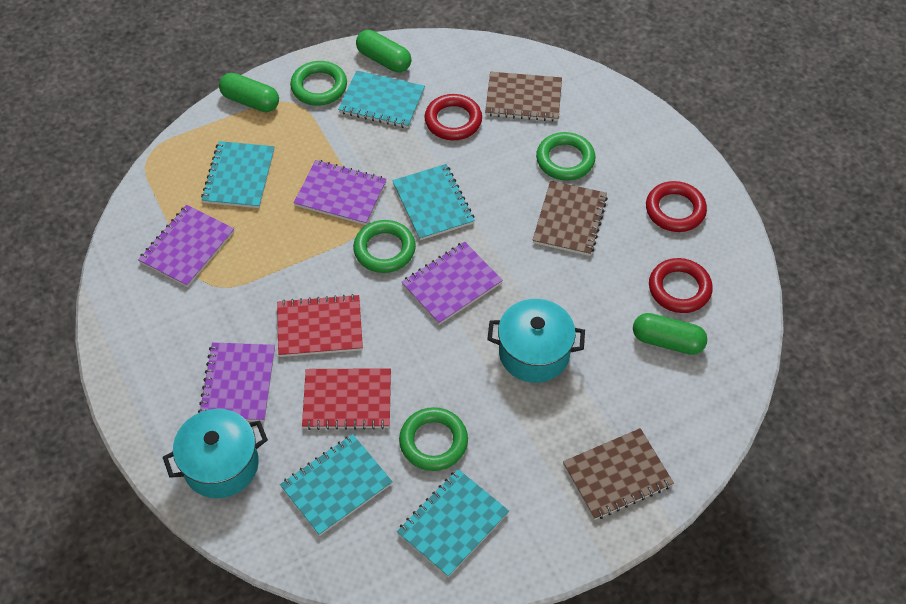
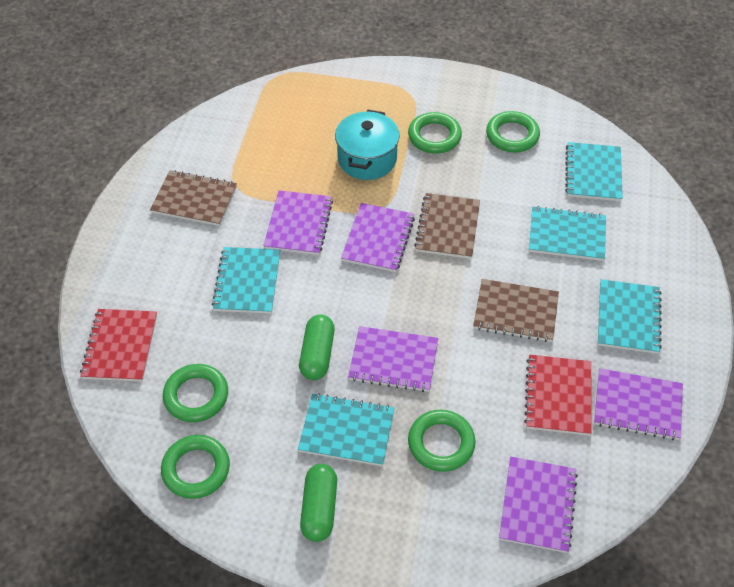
green capsule: [219,73,279,112] [356,30,412,72] [633,313,707,355] = 3 -> [299,314,335,380] [300,464,337,542] = 2
green ring: [290,61,347,106] [353,220,416,273] [399,407,468,471] [536,132,595,181] = 4 -> [161,435,230,499] [163,364,228,422] [408,112,462,154] [408,410,476,472] [486,111,540,153] = 5
purple notebook: [138,205,234,287] [198,342,275,422] [294,160,387,225] [402,241,503,325] = 4 -> [263,190,333,255] [341,203,415,272] [348,326,438,392] [499,456,578,553] [594,368,683,440] = 5
red ring: [425,94,482,140] [646,181,707,232] [649,258,713,313] = 3 -> none = 0
turquoise pot: [163,409,268,498] [487,299,585,383] = 2 -> [335,110,400,180] = 1

